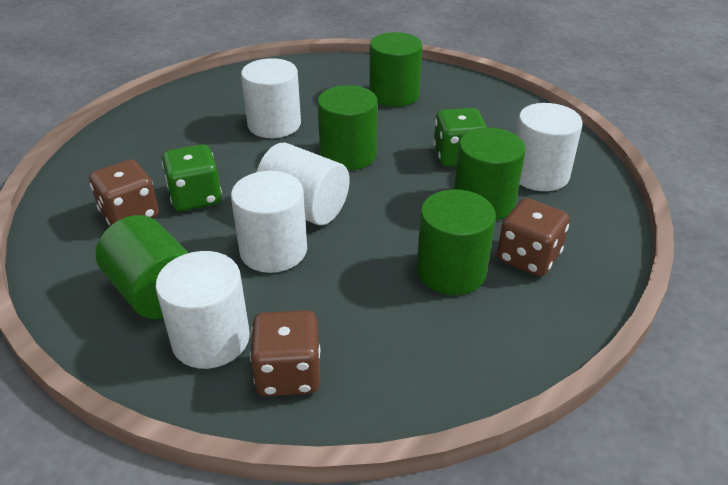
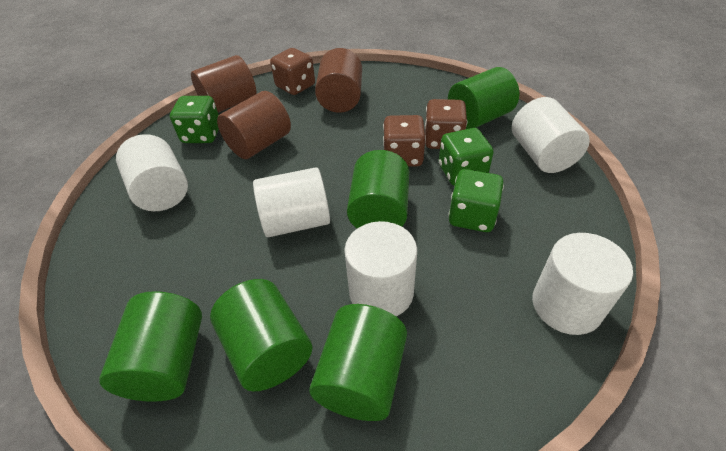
brown cylinder: none = 0 -> [191,55,256,113] [217,91,291,159] [315,48,362,113] = 3
green dice: [162,144,222,211] [434,108,487,167] = 2 -> [170,96,219,143] [439,128,494,186] [448,169,504,232] = 3

